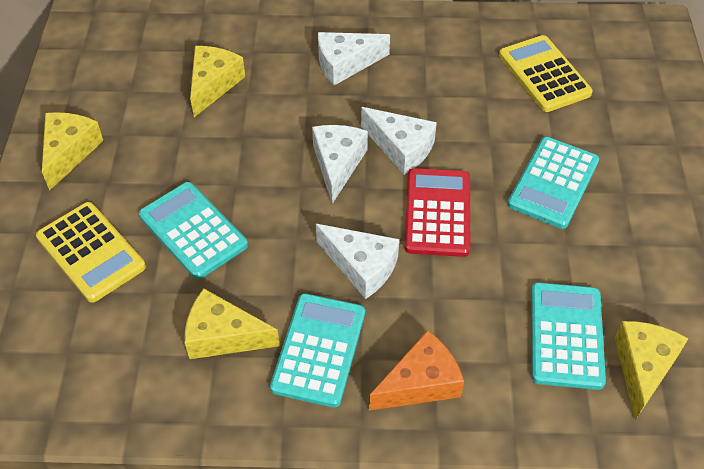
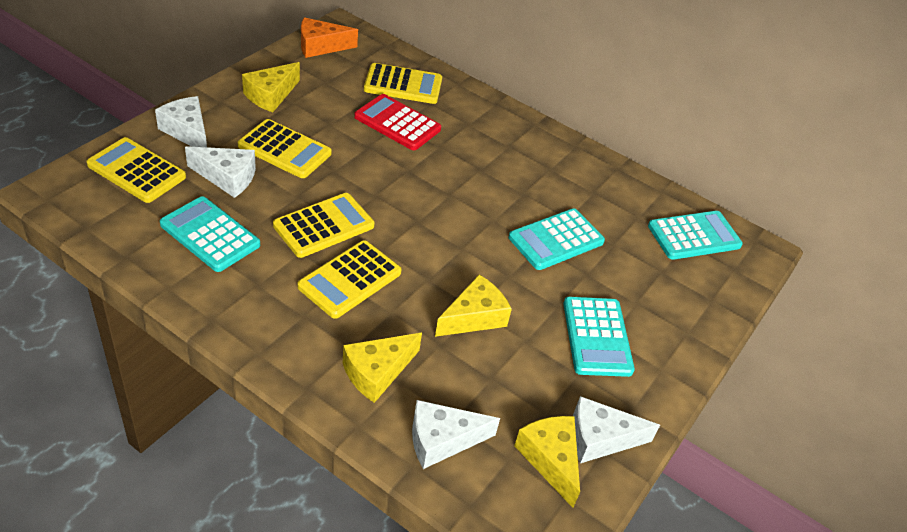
yellow calculator: [36,202,146,303] [499,35,593,112] = 2 -> [86,137,186,203] [238,119,332,178] [273,193,375,258] [297,240,402,319] [364,63,442,104] = 5

